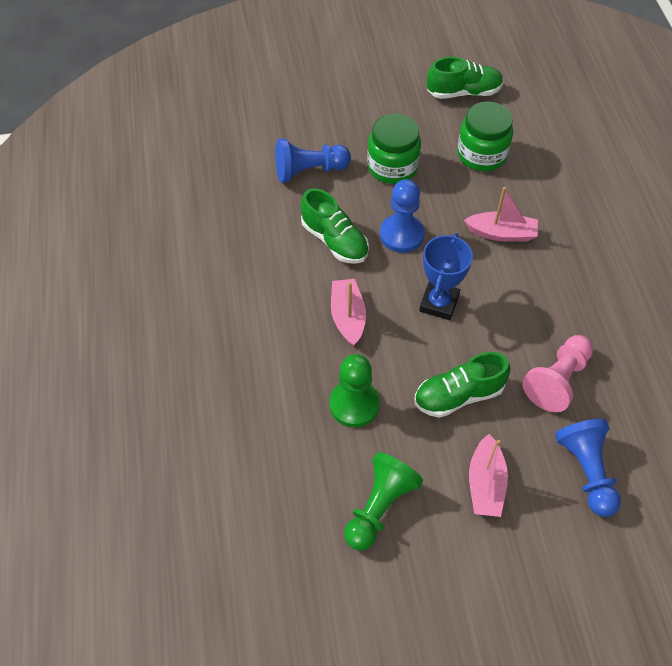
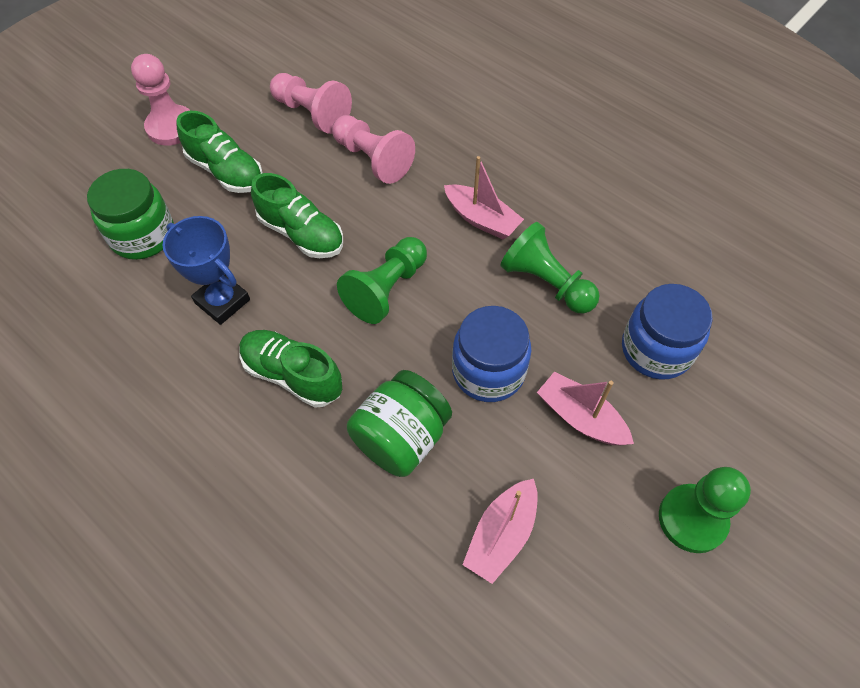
blue jar: none = 0 -> [452,306,531,402] [622,284,713,379] = 2
blue pawn: [275,139,351,183] [380,179,424,253] [555,419,621,517] = 3 -> none = 0
green pawn: [330,354,380,427] [344,452,423,550] = 2 -> [337,237,427,324] [500,222,600,314] [659,467,751,553] = 3
pink pawn: [523,335,593,412] = 1 -> [131,54,191,146] [270,73,352,134] [332,115,415,184] = 3

